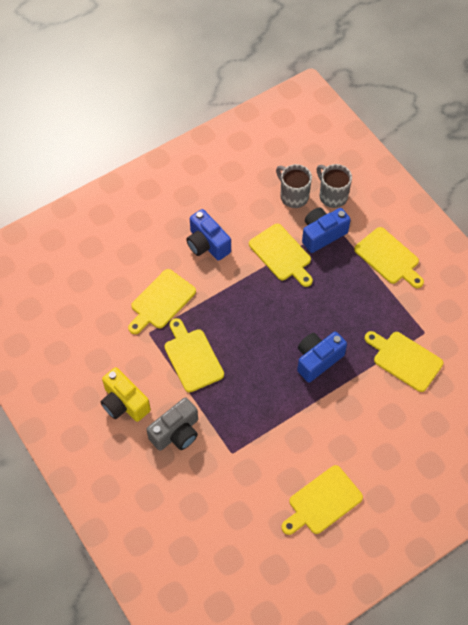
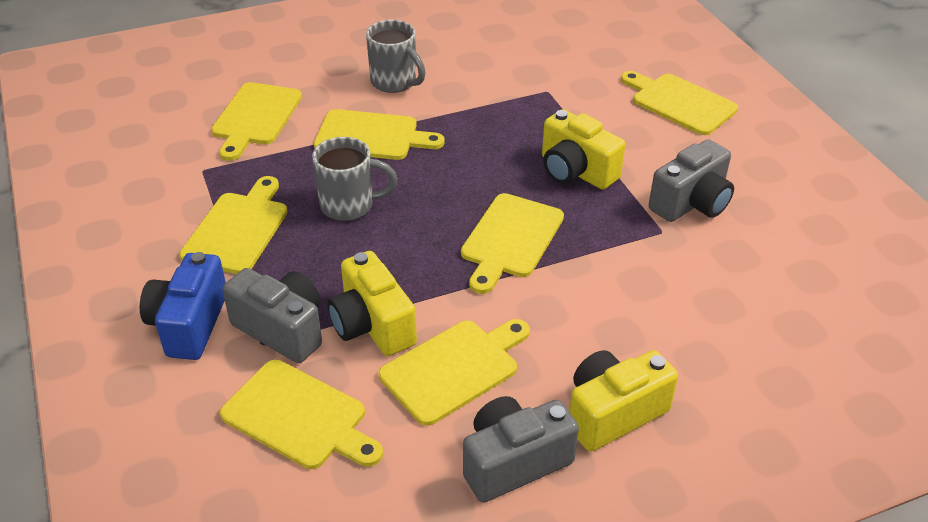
blue camera: [186,209,231,261] [297,332,347,383] [302,208,351,253] = 3 -> [140,252,226,360] = 1
grey camera: [147,397,198,451] = 1 -> [222,268,322,363] [463,396,579,503] [649,139,734,222] = 3
yellow camera: [100,367,151,422] = 1 -> [327,251,417,356] [542,109,625,190] [569,350,678,452] = 3
yellow cutting board: [128,269,196,334] [164,318,224,393] [249,224,313,287] [281,465,363,535] [354,227,424,288] [365,331,443,392] = 6 -> [179,176,288,274] [211,82,302,161] [220,360,383,469] [314,109,445,160] [379,319,530,426] [461,193,564,294] [621,71,738,135] = 7

